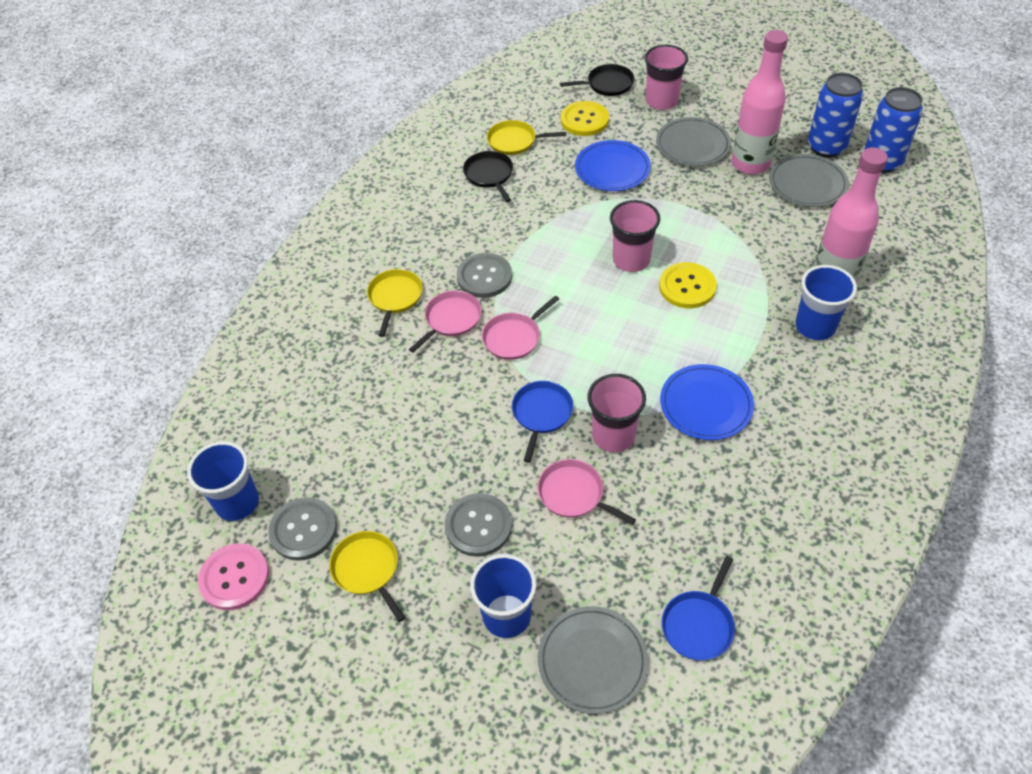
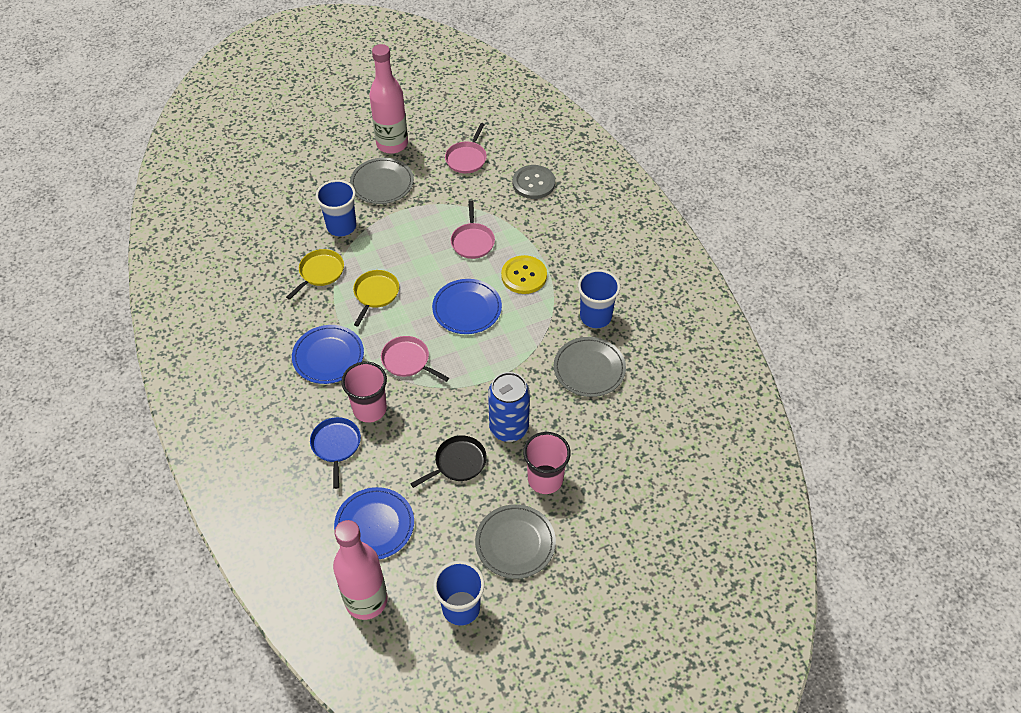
black pan: [463,151,513,202] [560,64,634,96] = 2 -> [410,435,487,488] = 1
blue can: [808,73,863,158] [864,87,923,173] = 2 -> [488,372,530,442] = 1
blue pan: [512,381,573,463] [662,556,735,660] = 2 -> [310,417,361,489] = 1
blue plate: [575,140,651,191] [660,364,754,440] = 2 -> [292,325,364,384] [334,487,414,559] [432,279,502,334] = 3
grey button: [268,497,337,561] [445,493,512,557] [457,253,512,298] = 3 -> [513,165,555,199] = 1
pink button: [198,544,269,610] = 1 -> none = 0
pink cup: [588,374,646,452] [610,200,660,272] [644,45,688,110] = 3 -> [341,362,387,423] [523,432,571,494] = 2
yellow button: [561,101,609,136] [659,262,717,308] = 2 -> [501,255,547,294] = 1
yellow pan: [329,531,405,622] [367,269,423,337] [487,120,566,155] = 3 -> [286,249,344,300] [353,270,399,327] = 2

